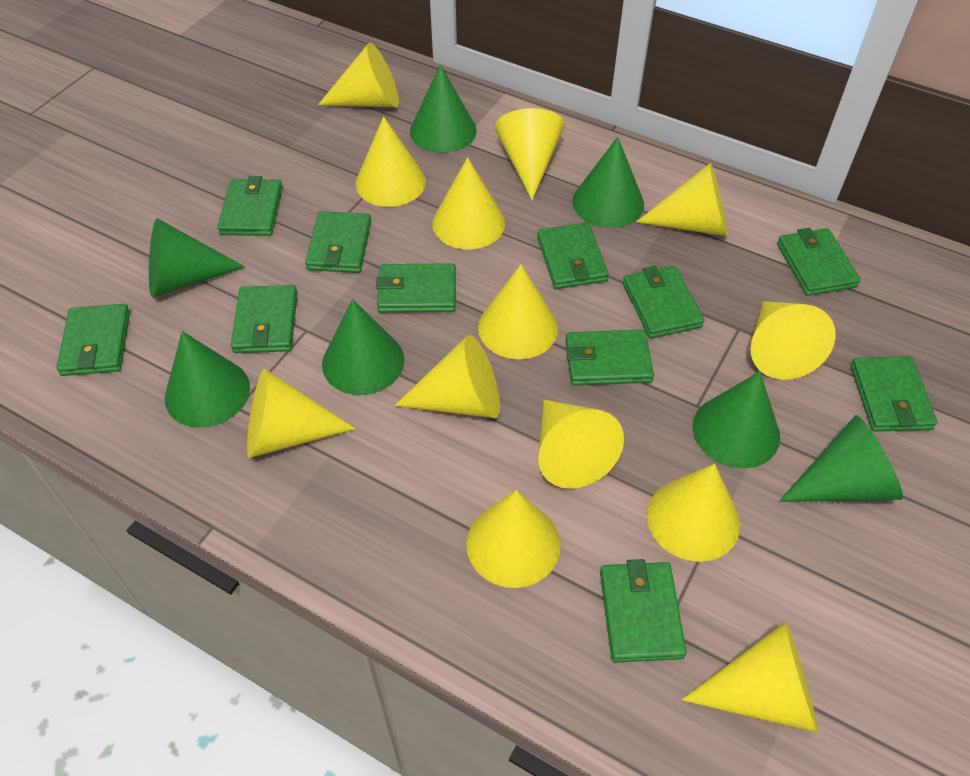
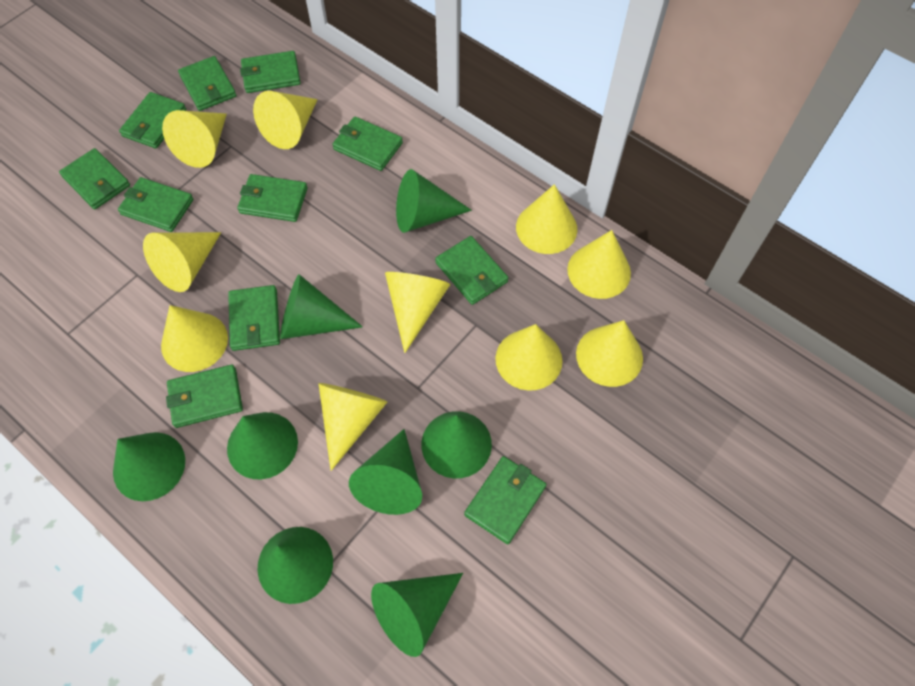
green cone: [149,218,245,298] [165,331,250,427] [322,299,404,395] [410,65,477,153] [572,137,644,228] [693,371,780,469] [779,415,903,502] = 7 -> [113,432,185,501] [227,412,298,479] [258,527,333,604] [280,274,363,339] [349,429,422,515] [371,573,463,657] [396,169,472,233] [421,411,492,478] = 8
yellow cone: [247,369,356,458] [318,43,399,107] [355,116,426,207] [394,335,500,418] [432,157,505,249] [466,490,561,588] [478,264,558,359] [495,108,565,200] [538,400,624,489] [636,163,728,236] [647,464,740,562] [682,621,819,733] [750,301,836,380] = 13 -> [143,232,221,292] [161,305,228,372] [162,110,227,168] [253,91,318,149] [318,383,387,471] [385,272,450,353] [495,324,563,391] [516,184,577,254] [567,230,631,299] [576,320,643,387] = 10

